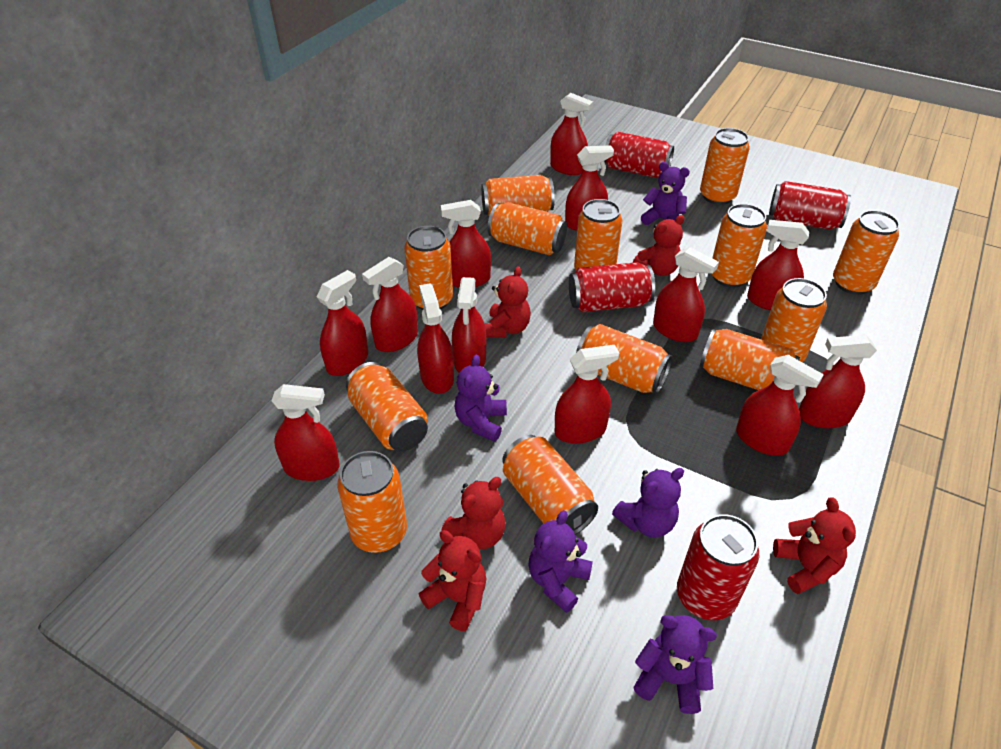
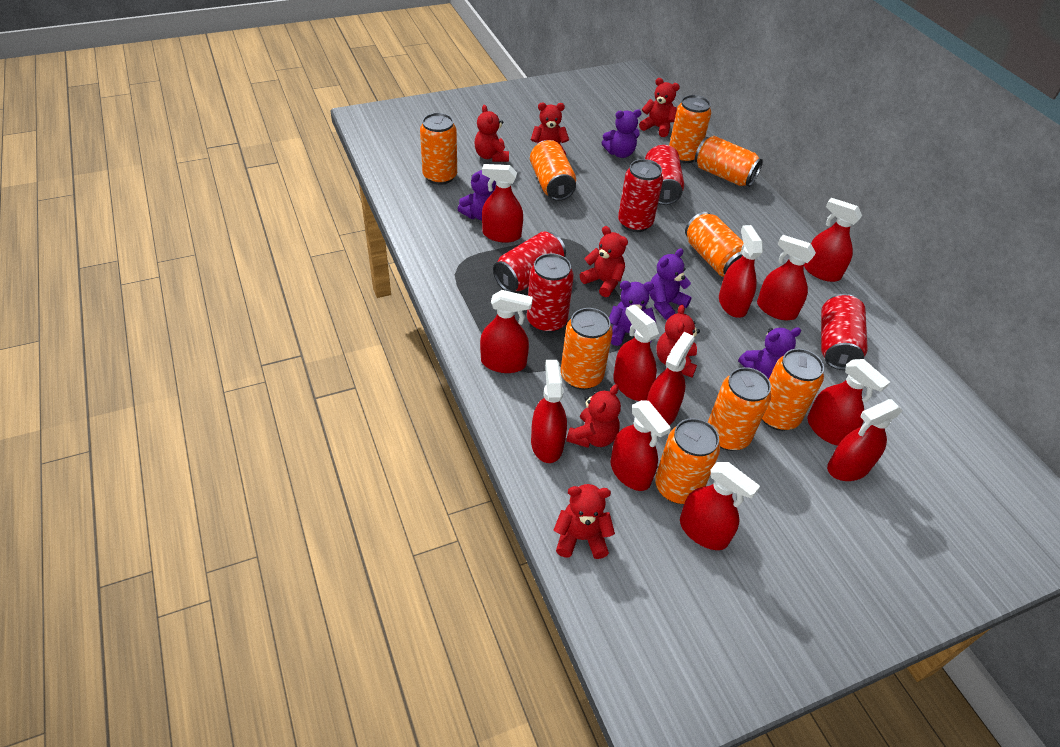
orange can: [337,451,407,553] [346,362,428,452] [404,226,453,310] [481,175,555,216] [487,202,567,255] [502,435,598,535] [574,199,622,270] [576,324,672,394] [700,128,750,205] [700,329,800,390] [712,204,767,288] [761,278,827,362] [833,210,900,295] = 13 -> [420,113,457,185] [530,140,576,201] [561,308,613,390] [655,418,720,504] [669,95,711,163] [685,212,743,277] [695,136,763,187] [708,367,771,451] [762,348,824,431] = 9
red can: [569,262,655,312] [604,132,674,178] [677,514,759,620] [769,181,851,230] = 4 -> [493,231,566,292] [527,253,574,333] [618,159,663,232] [645,145,684,205] [821,294,868,370] = 5
red spray bottle: [272,384,340,481] [317,270,368,376] [362,257,418,352] [417,284,454,394] [441,200,491,288] [452,277,486,373] [550,93,593,175] [555,345,619,444] [565,145,614,231] [653,247,719,342] [736,355,824,456] [747,220,809,310] [799,335,877,428] = 13 -> [480,290,533,373] [482,164,523,243] [531,360,567,463] [610,400,671,491] [613,304,659,401] [647,332,694,425] [680,462,760,550] [719,225,763,318] [757,235,816,320] [804,198,862,282] [807,359,890,446] [827,399,903,481] = 12
red teddy bear: [419,530,486,631] [441,477,506,549] [485,266,531,338] [633,215,685,276] [773,497,856,594] = 5 -> [474,105,509,162] [531,103,569,155] [554,484,615,559] [566,384,621,448] [580,226,628,297] [639,78,680,137] [656,304,700,377] = 7

